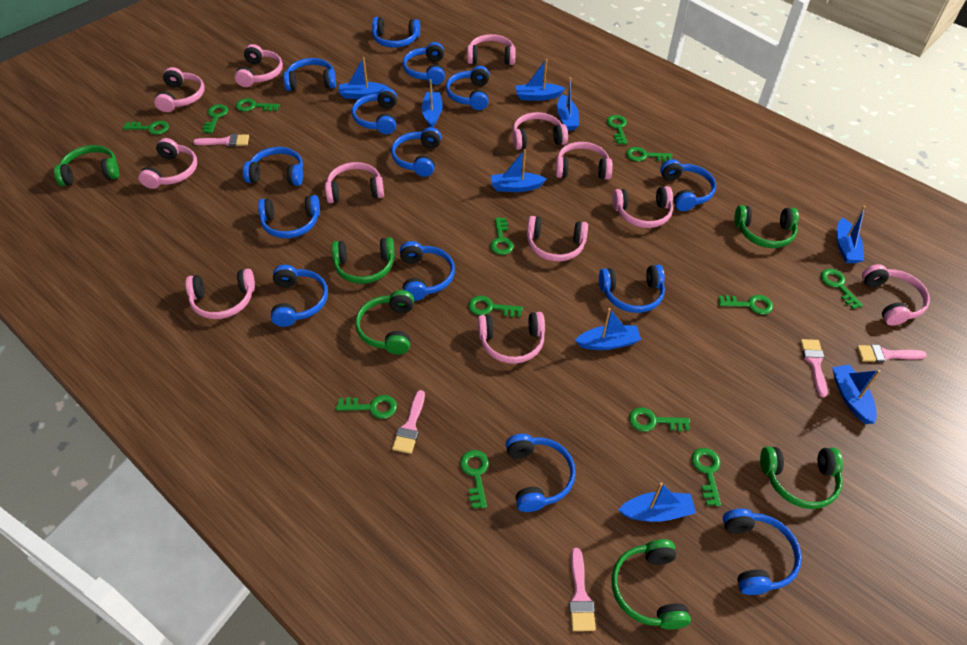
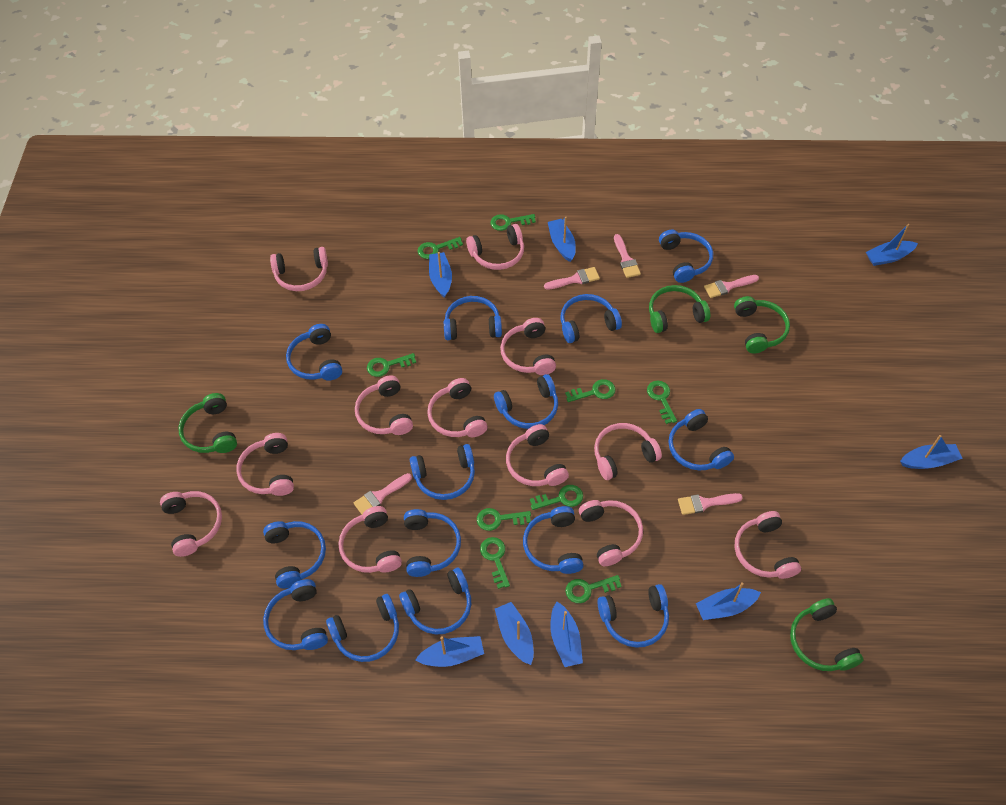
blue boat: [338,57,389,99] [421,79,443,127] [491,149,547,192] [515,59,565,101] [557,78,579,131] [575,308,641,350] [619,482,696,522] [833,364,880,424] [836,206,866,263] = 9 -> [415,636,484,667] [429,252,452,298] [495,602,534,665] [548,217,576,262] [550,601,583,667] [696,582,761,620] [866,224,918,266] [900,435,963,469] = 8
green headphones: [54,145,119,186] [331,237,395,284] [355,290,414,355] [611,539,691,630] [734,205,799,248] [760,446,843,509] = 6 -> [178,393,237,453] [649,285,710,333] [734,296,790,353] [790,598,863,671] = 4
green key: [123,121,169,135] [203,104,228,133] [236,98,280,112] [336,395,397,419] [460,450,489,509] [468,296,523,317] [490,217,514,255] [607,115,628,144] [626,147,672,162] [629,408,690,432] [691,448,721,506] [718,295,773,314] [821,269,863,309] = 13 -> [367,353,416,377] [417,237,463,259] [477,508,531,531] [480,537,510,589] [490,214,536,231] [530,485,583,510] [565,379,616,402] [565,575,622,603] [647,381,677,424] = 9

